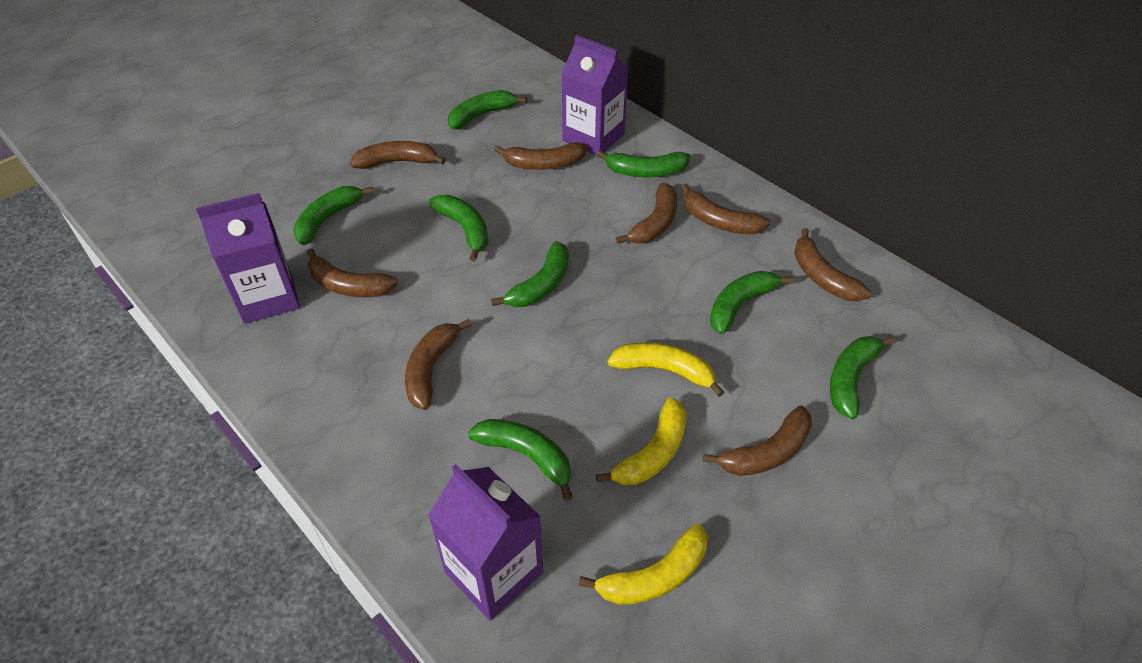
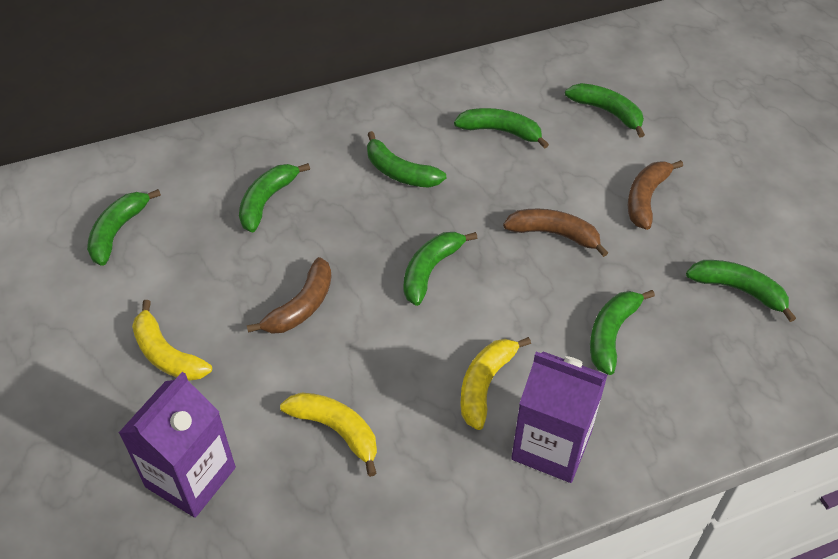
brown banana: [307,248,398,297] [350,141,446,169] [405,319,472,410] [494,142,587,170] [616,183,677,244] [681,184,770,234] [703,405,812,476] [794,228,871,301] = 8 -> [247,257,332,334] [503,209,608,257] [628,160,683,230] = 3
purple carton: [196,193,300,324] [428,464,543,621] [561,35,629,155] = 3 -> [119,372,236,518] [511,352,607,483] = 2

